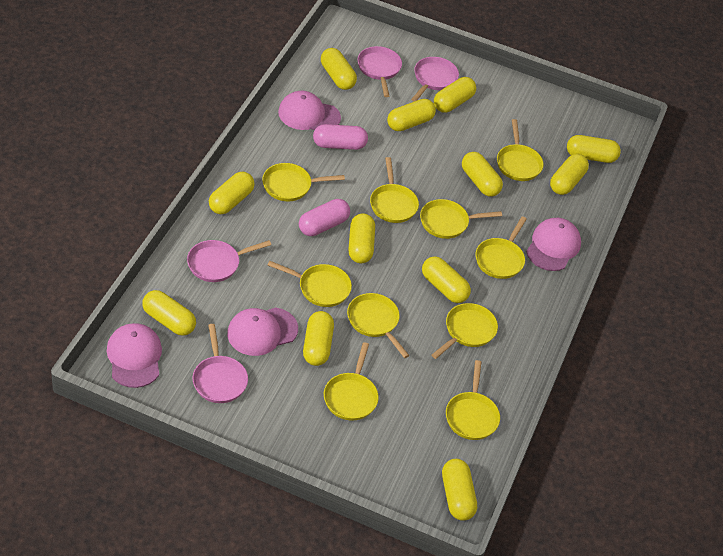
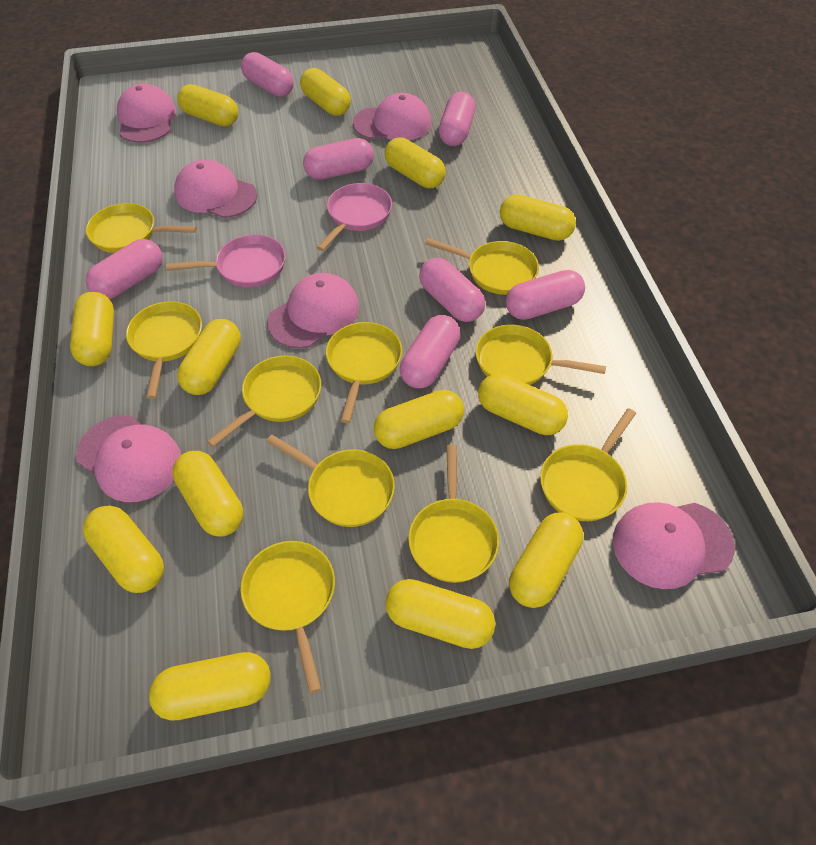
pink cap: [107,323,162,388] [227,307,298,356] [278,91,341,130] [526,218,581,271] = 4 -> [76,415,181,502] [117,84,176,143] [174,160,257,218] [267,273,359,349] [353,93,431,140] [613,502,735,589] = 6
pink capsule: [299,199,350,236] [313,124,368,150] = 2 -> [86,239,163,299] [241,52,294,97] [303,138,374,180] [400,315,460,388] [419,258,485,322] [439,92,475,146] [506,270,585,320] = 7
pink pan: [187,240,271,282] [192,324,248,403] [357,46,402,97] [411,57,459,101] = 4 -> [166,234,286,287] [317,183,392,251] = 2
yellow capsule: [142,290,196,336] [209,172,255,214] [303,311,334,366] [321,48,357,90] [348,213,375,263] [387,99,436,131] [422,256,471,303] [434,77,476,113] [442,459,477,521] [462,152,503,197] [550,154,589,195] [567,135,621,163] = 12 -> [70,292,114,366] [83,506,164,593] [149,652,271,721] [172,451,243,537] [177,84,238,127] [177,319,241,395] [300,68,351,116] [374,390,464,449] [385,137,446,188] [385,579,495,649] [478,374,568,435] [500,194,576,241] [509,512,583,608] = 13

